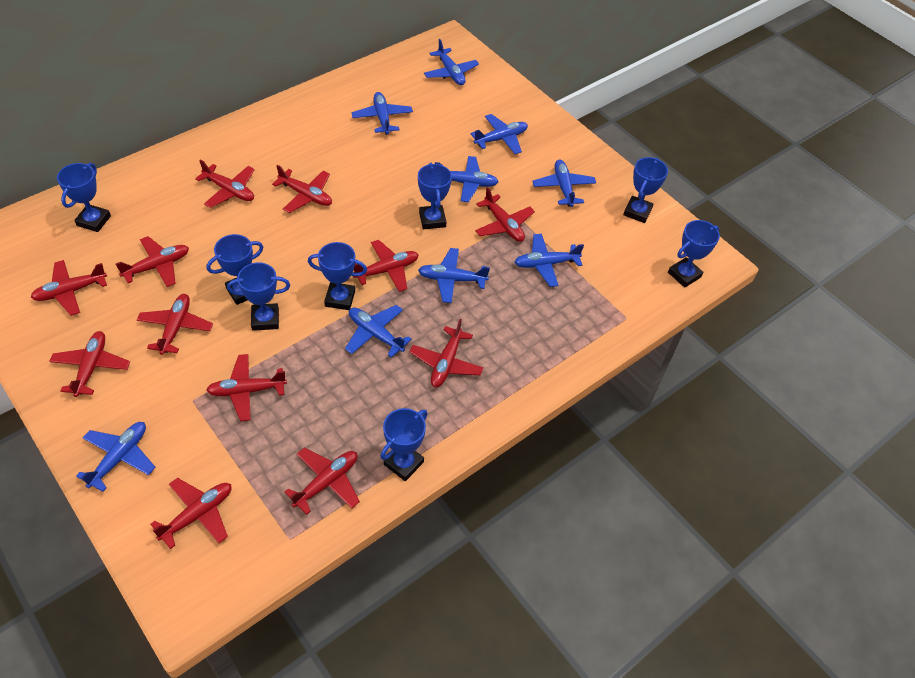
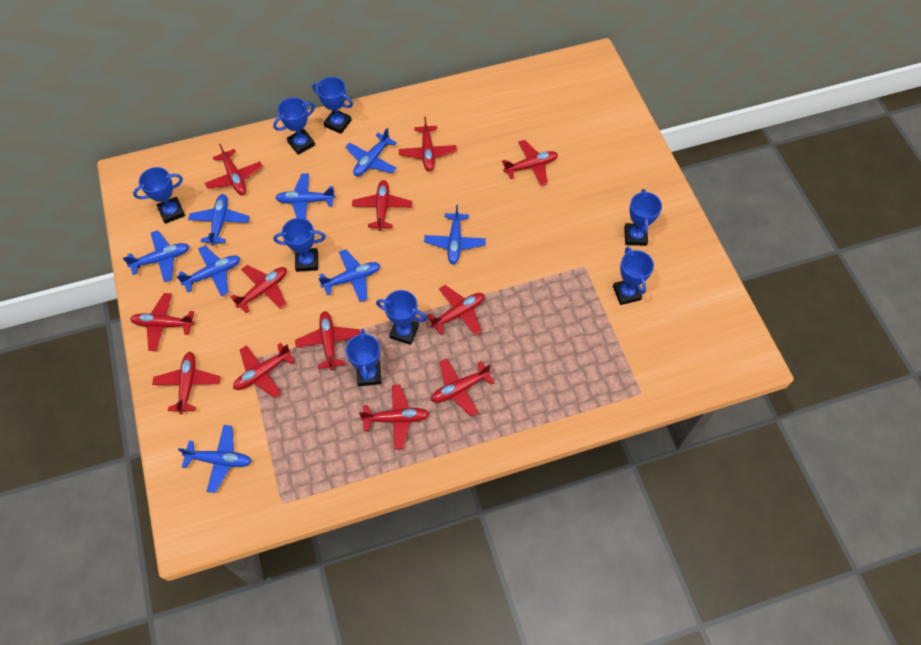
blue plane: [76,422,155,492] [345,305,412,358] [351,92,413,135] [418,248,490,303] [424,39,479,85] [435,156,499,202] [470,114,528,154] [514,234,584,287] [532,160,596,207] = 9 -> [123,230,189,282] [177,246,240,296] [178,425,252,493] [188,194,250,246] [275,173,336,219] [318,249,380,302] [345,128,397,176] [424,205,486,264] = 8

